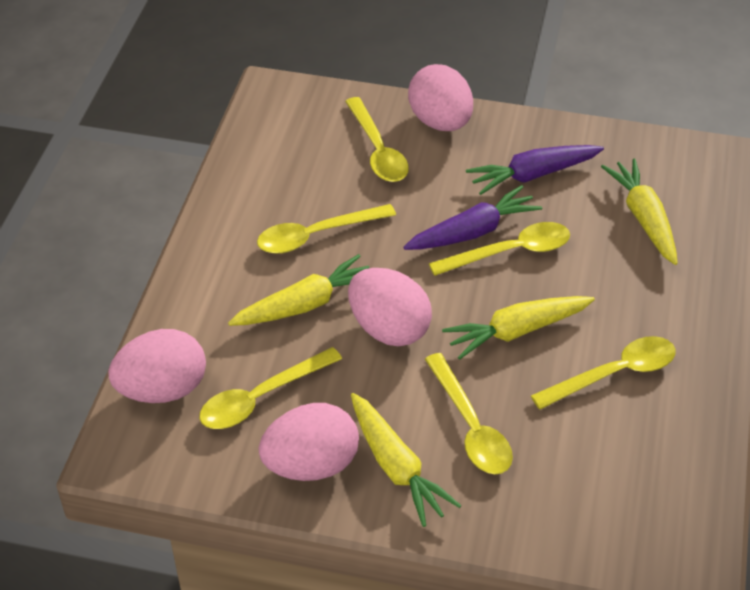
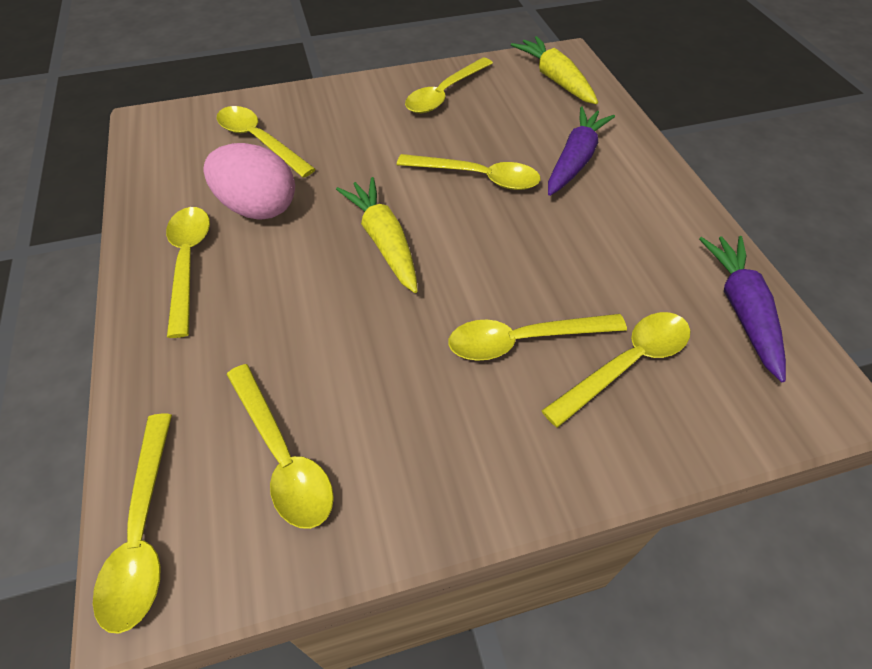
pink egg: [108,329,206,403] [258,403,359,481] [348,268,432,346] [408,64,473,131] = 4 -> [203,143,295,219] = 1
yellow carrot: [228,254,369,326] [351,393,462,527] [442,296,595,360] [601,158,678,265] = 4 -> [336,177,418,293] [511,36,598,104] = 2
yellow spoon: [199,347,342,429] [257,204,396,254] [345,97,409,182] [425,353,513,474] [429,222,570,276] [531,336,676,409] = 6 -> [93,413,172,634] [166,207,210,338] [217,106,316,178] [227,364,334,529] [397,154,541,190] [405,58,493,113] [448,314,627,361] [541,312,690,428] = 8

